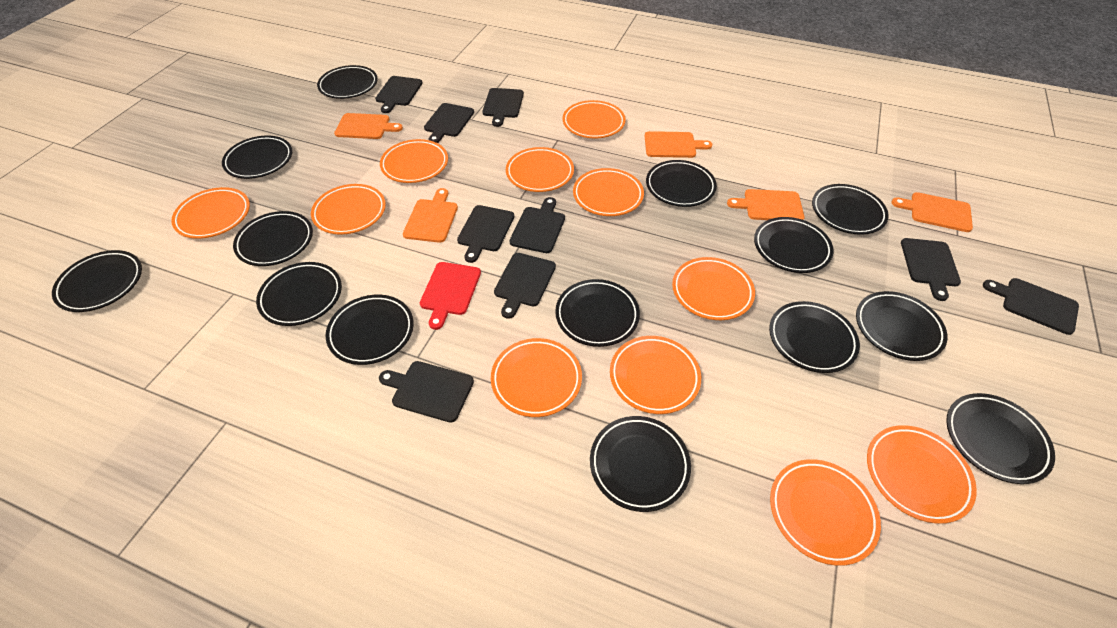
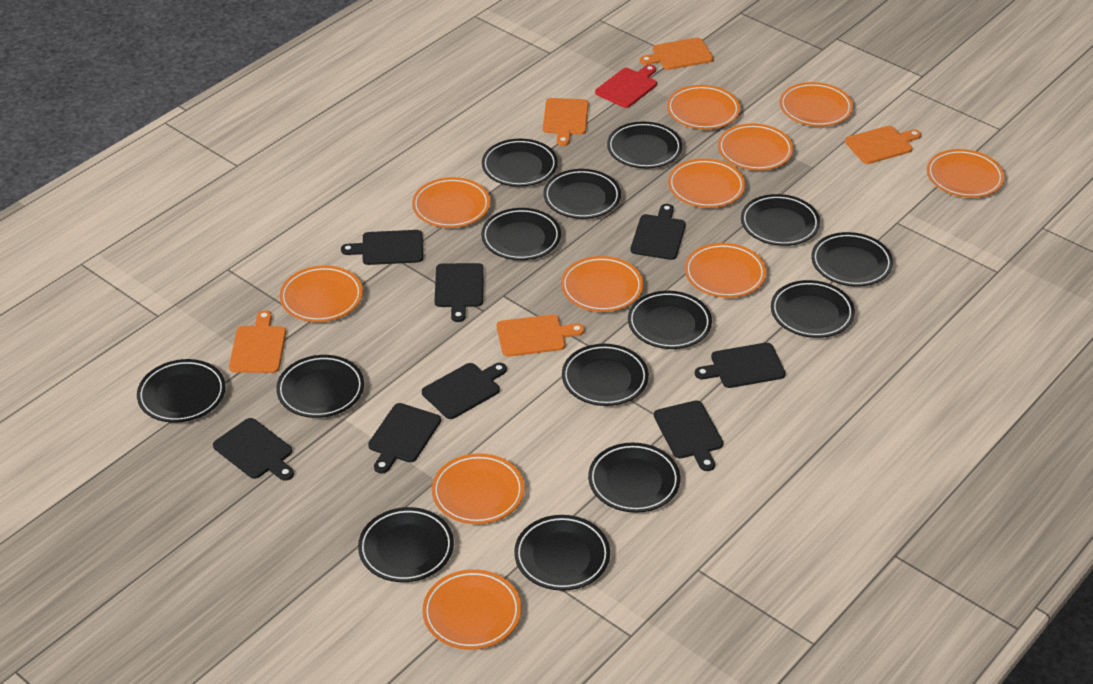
black cutting board: [375,76,422,113] [379,361,474,423] [424,103,474,143] [457,205,514,263] [482,88,524,127] [494,253,556,319] [510,197,565,253] [901,238,961,301] [983,278,1079,335] = 9 -> [213,418,294,481] [341,230,423,265] [368,403,441,474] [422,363,507,419] [435,263,484,322] [631,204,686,260] [654,400,723,471] [695,343,786,388] = 8

